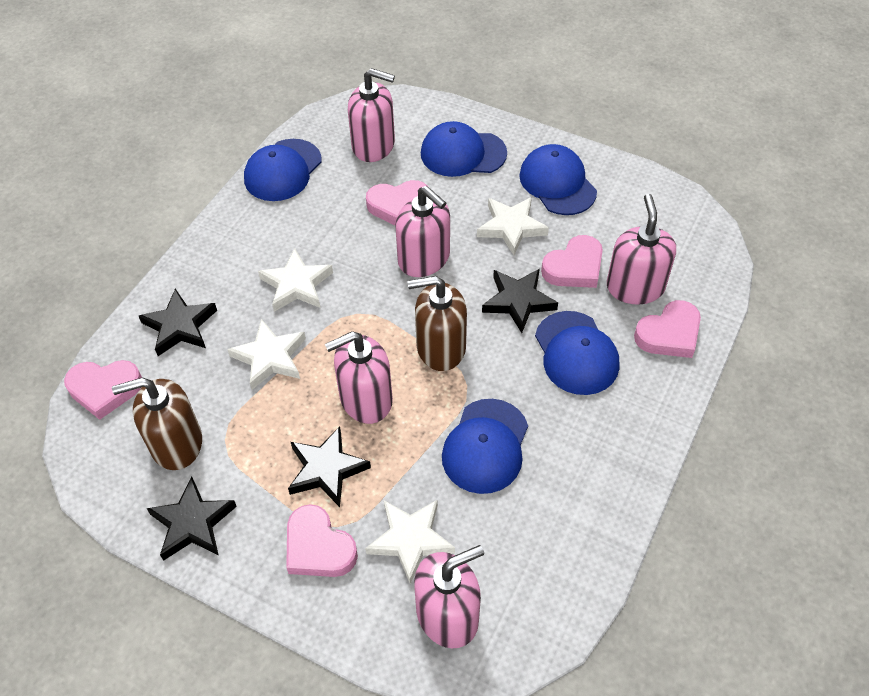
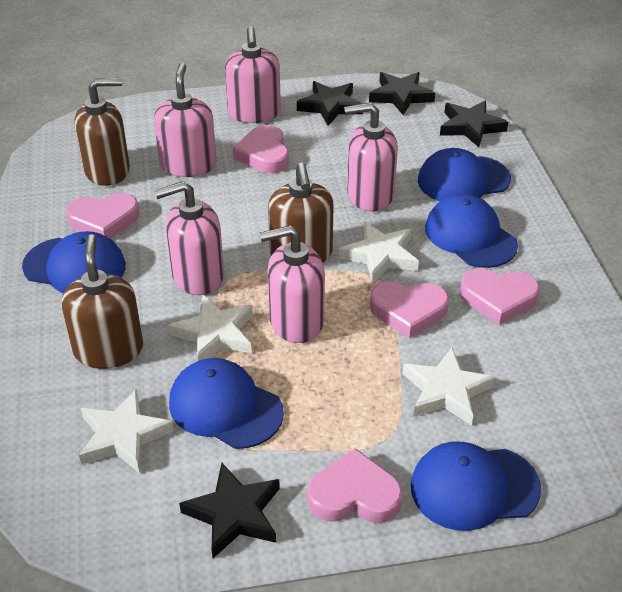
brown soap dispenser: [112,377,202,470] [407,276,467,371] = 2 -> [61,234,143,369] [75,78,130,186] [268,163,334,263] = 3

